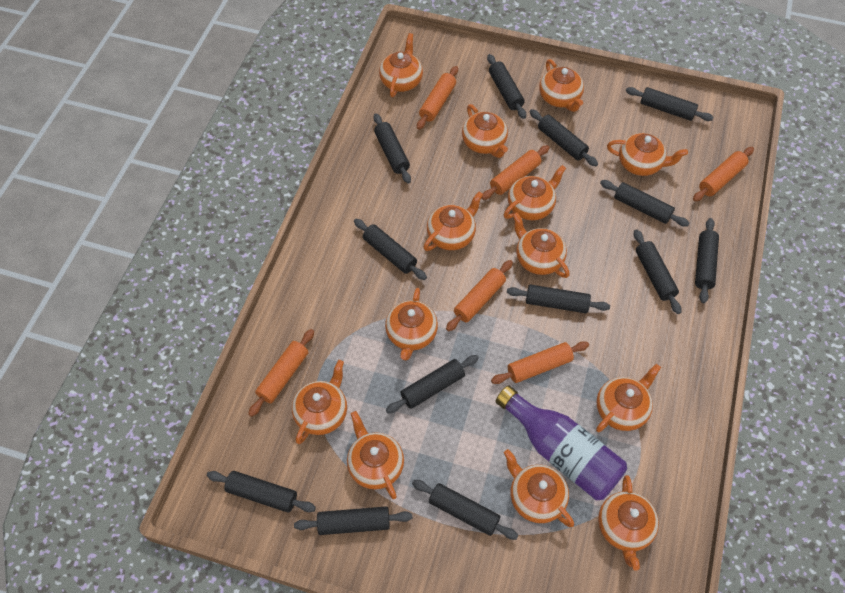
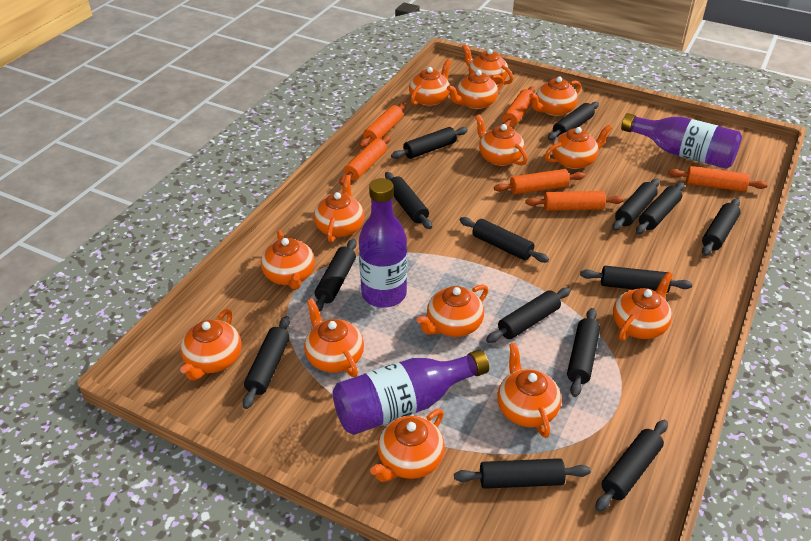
black rolling pin: [207,471,316,513] [294,506,413,535] [354,219,427,280] [373,113,411,183] [386,355,479,413] [412,480,519,540] [487,54,526,119] [507,284,610,313] [530,109,598,166] [600,180,690,227] [626,87,714,121] [634,229,681,314] [695,218,719,303] = 13 -> [242,316,290,409] [315,239,357,312] [385,172,432,229] [391,127,468,159] [454,458,591,489] [460,217,549,263] [486,288,571,343] [548,102,599,140] [567,308,600,397] [580,266,692,293] [595,420,668,512] [612,179,660,231] [636,183,684,234] [702,198,741,256] = 14
orange teapot: [292,360,347,444] [347,411,404,499] [379,33,423,97] [385,288,438,360] [423,192,483,251] [462,104,508,158] [503,165,566,220] [504,449,574,527] [513,212,570,278] [539,59,584,112] [596,364,661,432] [598,475,659,571] [607,133,688,176] = 13 -> [180,309,242,381] [261,230,315,290] [304,298,364,377] [314,175,364,242] [370,409,445,482] [409,59,451,106] [416,285,488,337] [447,70,504,109] [462,44,513,85] [475,115,528,166] [498,343,561,438] [529,76,581,116] [545,125,612,169] [613,272,673,340] = 14
purple bottle: [495,386,627,500] = 1 -> [333,350,489,435] [359,178,407,308] [621,113,742,169] = 3

